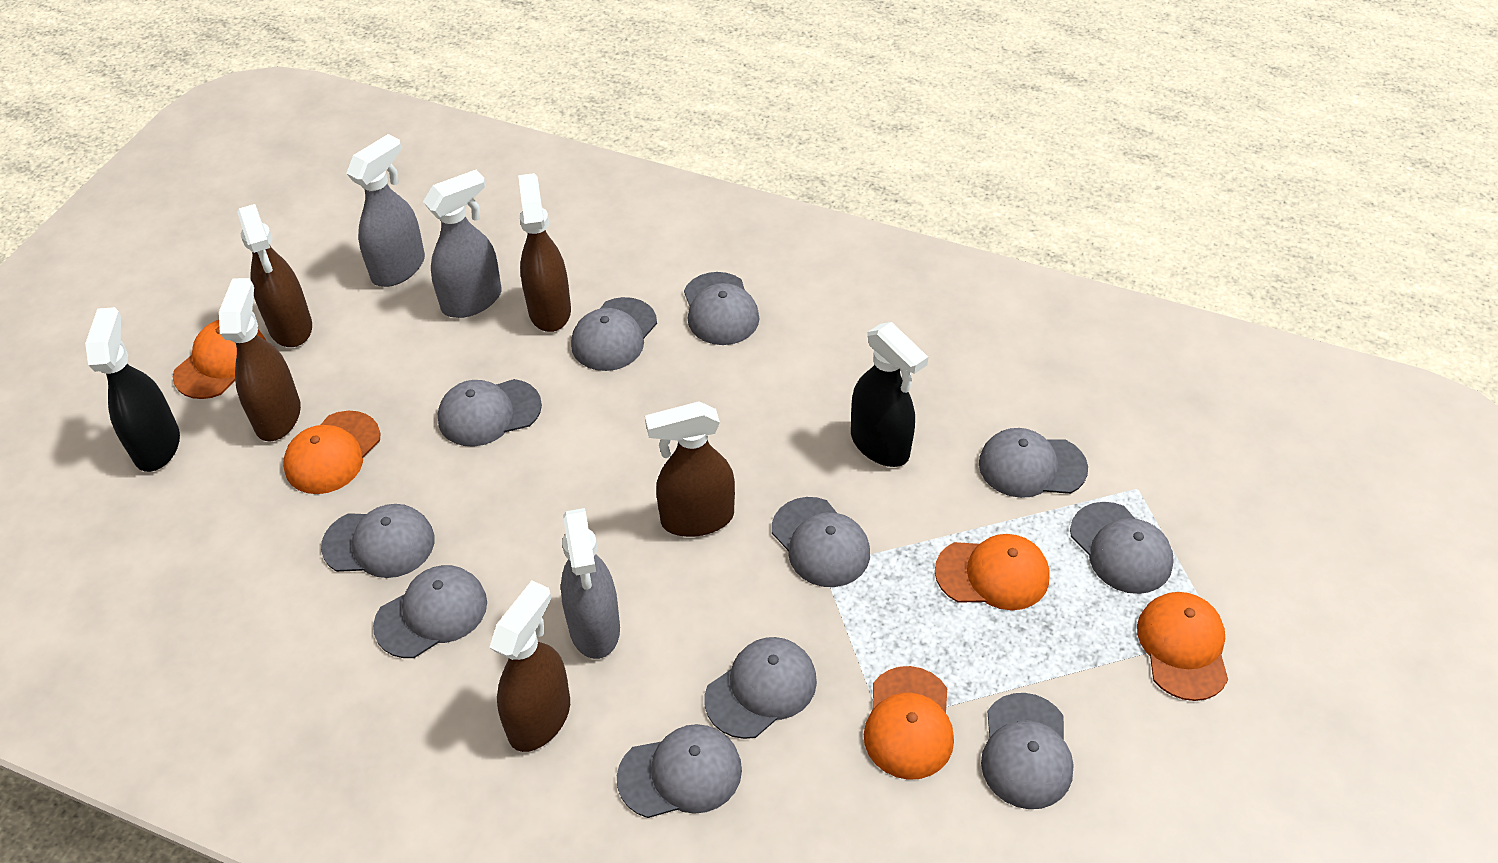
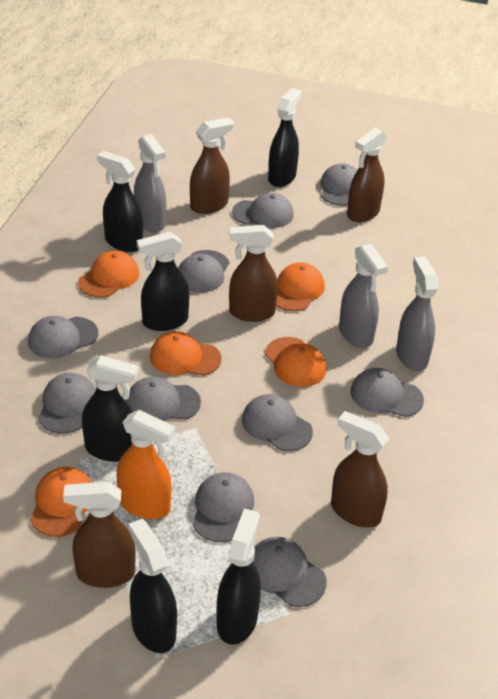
black spray bottle: [85,307,180,472] [851,322,928,467] = 2 -> [82,355,139,462] [97,151,143,252] [129,519,177,653] [137,232,189,331] [217,509,261,645] [268,88,301,187] = 6
grey cap: [321,504,435,578] [373,565,487,658] [438,379,542,447] [571,297,657,371] [617,724,742,818] [684,272,760,345] [704,637,817,739] [772,497,870,587] [979,428,1088,498] [981,693,1074,809] [1070,502,1174,594] = 11 -> [28,316,98,359] [38,373,96,434] [126,376,201,421] [178,250,229,292] [193,472,254,542] [232,193,294,228] [242,394,313,451] [253,537,327,607] [321,163,357,206] [350,368,424,417] = 10
orange spray bottle: none = 0 -> [117,410,175,519] = 1

